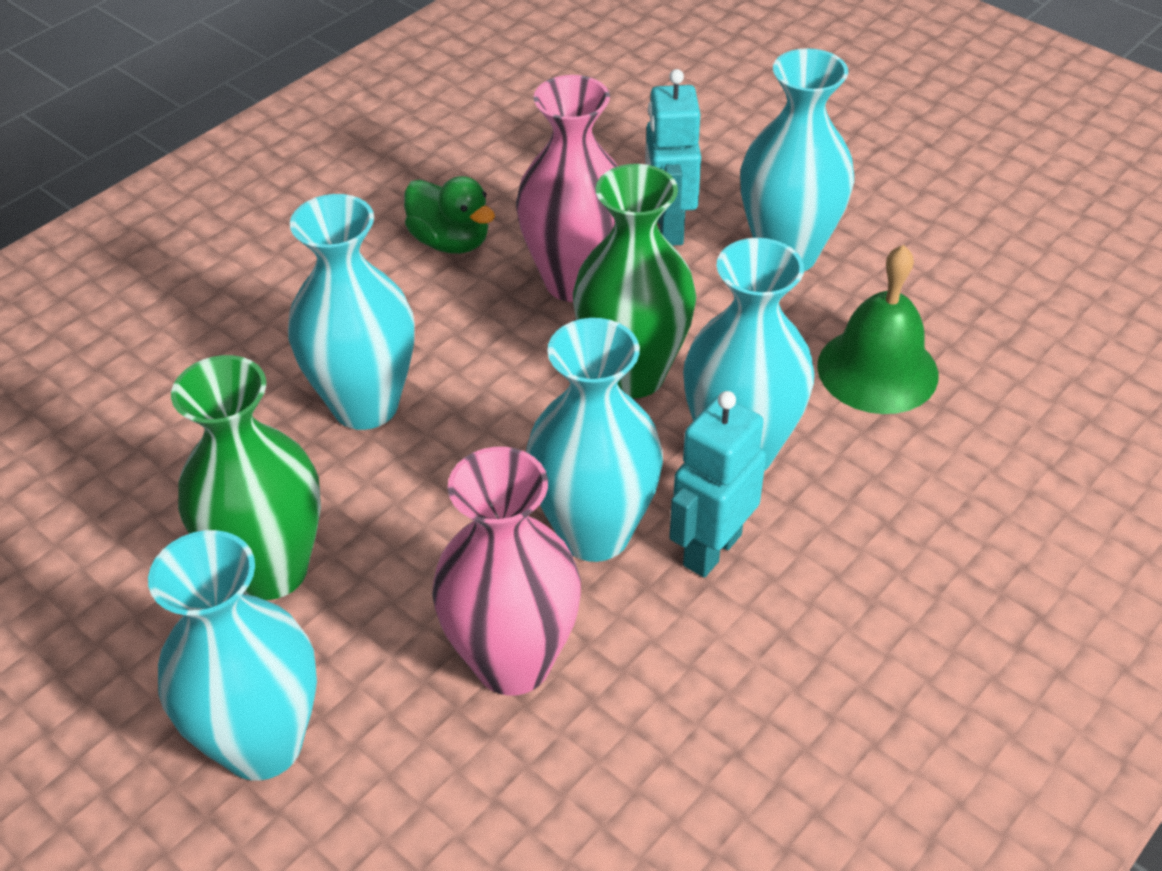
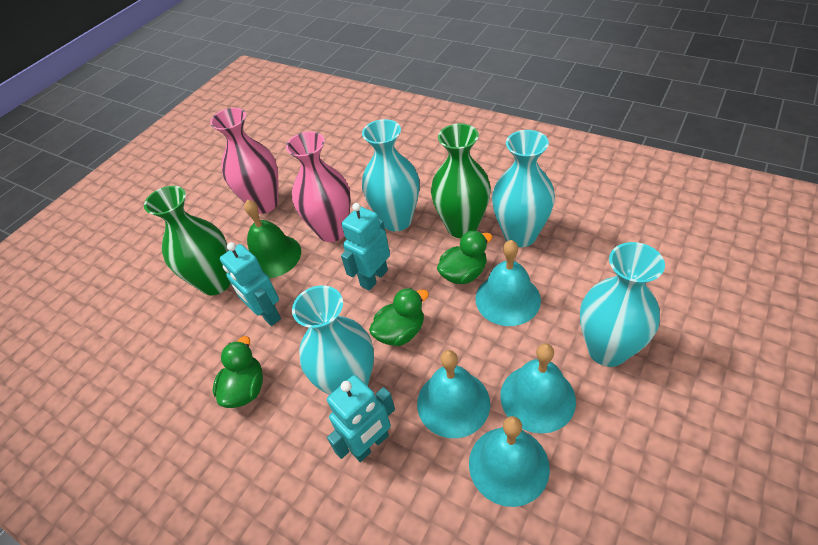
green duck: [404,176,495,254] = 1 -> [212,336,263,408] [369,288,429,346] [437,230,493,284] = 3
turquoise bell: none = 0 -> [417,350,490,438] [469,416,550,507] [476,240,541,326] [500,343,576,434] = 4
turquoise robot: [645,69,701,246] [669,391,766,578] = 2 -> [220,242,281,326] [327,375,395,462] [341,203,390,291] = 3
turquoise vase: [148,530,317,781] [288,194,414,430] [526,318,663,562] [683,238,814,471] [740,48,854,271] = 5 -> [292,285,374,395] [362,119,419,232] [492,130,555,247] [580,242,665,367] = 4

